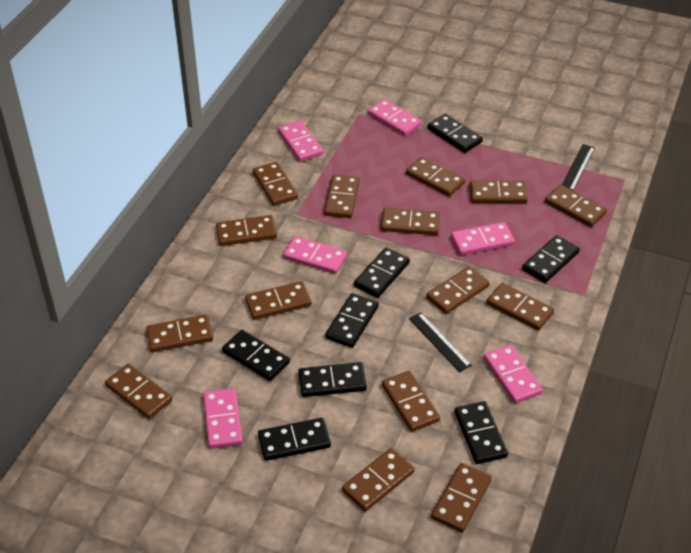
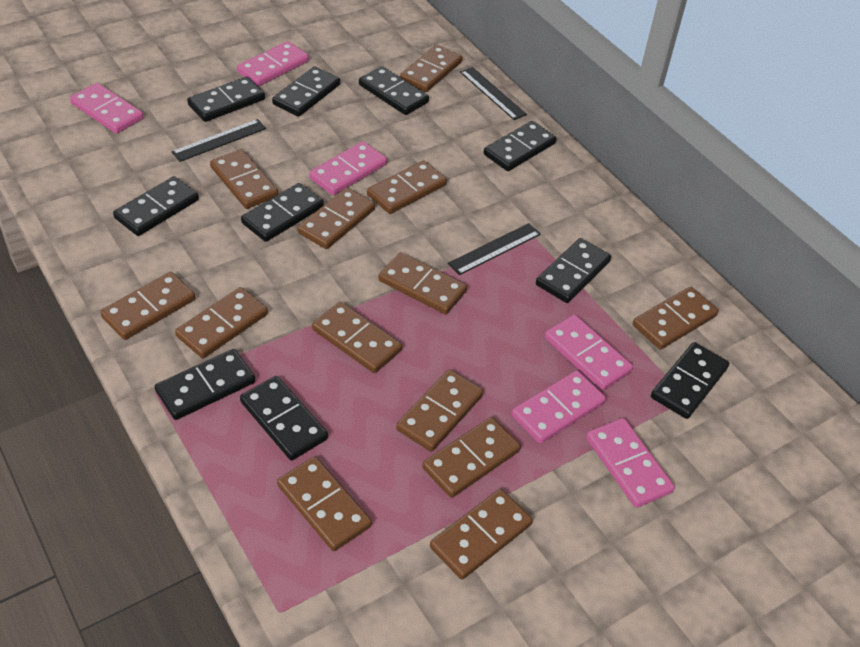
black domino: [222,330,290,381] [258,418,331,461] [298,362,367,397] [325,293,379,348] [354,248,410,298] [427,114,483,153] [454,401,508,464] [522,235,580,283] = 8 -> [113,176,199,236] [155,349,255,420] [187,77,265,122] [240,376,328,460] [241,183,324,242] [272,66,340,117] [359,66,429,115] [483,121,557,171] [536,238,611,303] [651,342,729,419] = 10
black ruler: [409,312,472,372] [562,144,595,191] = 2 -> [172,119,266,162] [448,223,540,275] [460,67,527,120] = 3
brown domino: [105,363,172,419] [146,315,213,352] [216,215,277,246] [245,281,312,320] [253,162,298,206] [324,175,360,218] [342,448,415,511] [381,208,440,235] [382,371,440,432] [406,157,465,197] [426,266,490,314] [431,463,492,532] [470,180,528,203] [486,283,554,330] [545,185,607,227] = 15 -> [100,272,195,340] [175,287,268,358] [210,149,278,209] [277,457,372,551] [298,188,375,249] [312,302,402,373] [367,160,447,214] [378,252,467,314] [396,369,483,452] [400,45,462,92] [422,417,521,498] [430,489,533,580] [633,287,718,350] = 13

